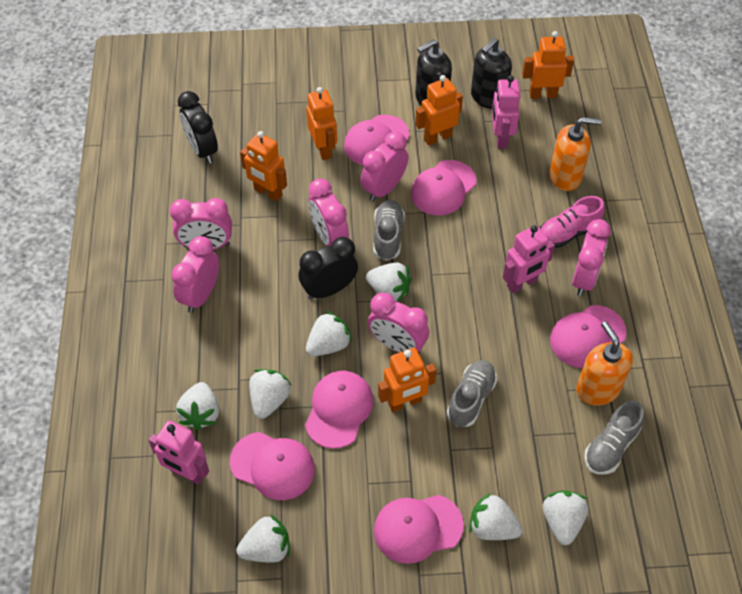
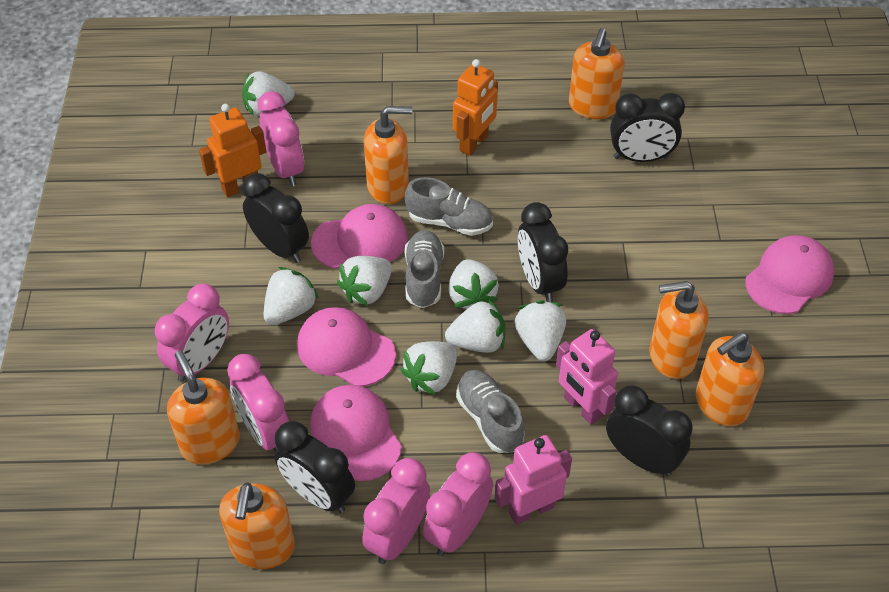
black clock: [178,91,218,164] [299,237,358,300] = 2 -> [242,173,309,263] [274,421,355,513] [518,202,568,302] [606,385,693,476] [610,93,685,162] = 5
black soap dispenser: [415,40,452,106] [471,38,512,109] = 2 -> none = 0
orange robot: [240,131,287,202] [306,87,337,160] [378,348,437,412] [415,75,463,146] [522,31,574,99] = 5 -> [199,104,266,197] [453,59,498,156] = 2
orange soap dispenser: [549,117,602,191] [576,321,633,406] = 2 -> [167,350,240,465] [219,482,295,569] [364,106,413,204] [569,28,625,119] [649,281,708,379] [696,332,764,426] = 6
pink cap: [230,432,315,500] [305,371,374,449] [344,115,409,166] [374,495,464,564] [411,160,476,216] [550,305,626,368] = 6 -> [297,307,396,387] [310,385,402,481] [311,204,408,269] [746,235,834,314] = 4
pink clock: [170,198,232,250] [171,236,219,313] [308,178,349,246] [361,131,408,202] [368,292,429,354] [572,219,611,296] = 6 -> [155,284,229,382] [227,354,289,452] [258,91,304,187] [362,458,430,564] [423,452,493,556] = 5
pink robot: [148,420,209,485] [492,75,521,148] [503,225,555,293] = 3 -> [495,435,572,525] [556,329,618,425] = 2
pink shoe: [540,196,605,248] = 1 -> none = 0

